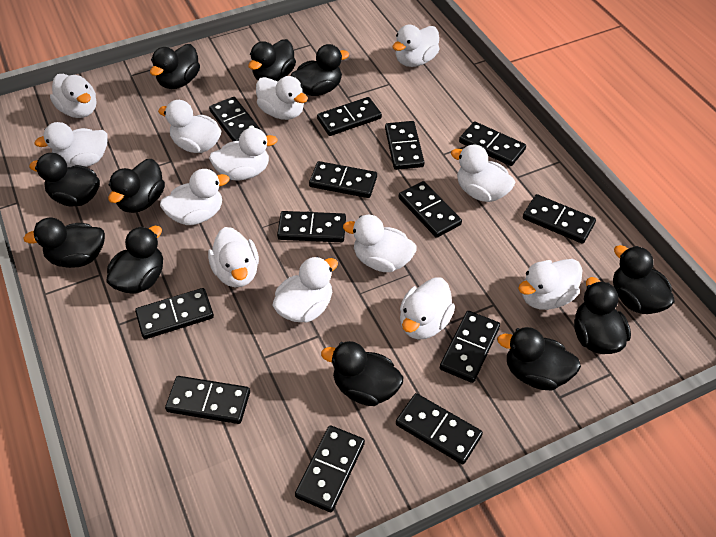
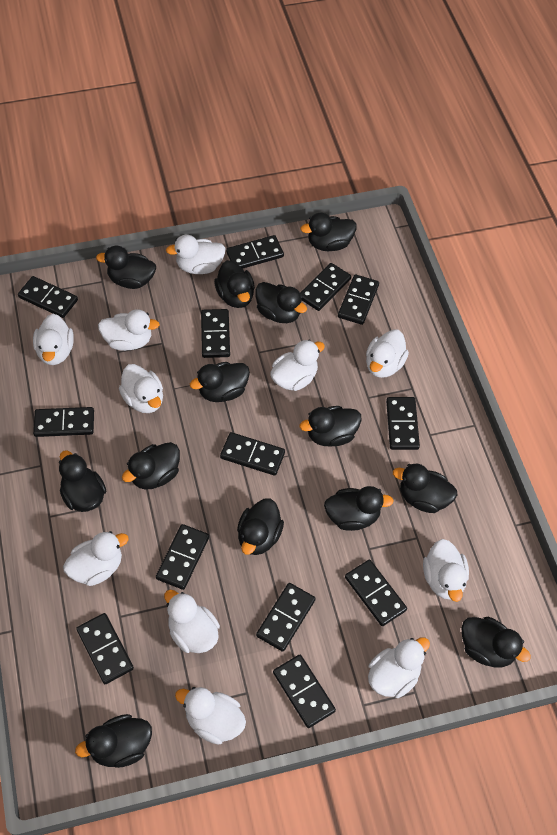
black duck: [23,218,105,268] [29,153,100,207] [107,226,163,294] [108,159,165,213] [150,44,200,89] [248,39,296,81] [290,44,349,96] [321,341,403,406] [497,327,581,390] [574,277,631,354] [613,245,675,314] = 11 -> [59,450,107,512] [75,714,152,768] [96,246,156,289] [122,442,180,490] [190,362,250,402] [214,260,255,308] [237,498,284,555] [255,282,307,323] [300,213,357,251] [300,406,362,447] [324,486,394,531] [393,464,457,513] [461,617,531,668] = 13
white duck: [34,122,108,167] [50,74,96,118] [158,100,221,153] [160,169,229,225] [208,227,259,287] [209,128,278,181] [256,76,308,120] [272,256,338,323] [343,215,416,272] [392,25,440,67] [400,277,455,340] [451,145,515,202] [518,259,582,310] = 13 -> [33,314,74,365] [63,531,129,586] [98,309,160,351] [119,364,163,413] [164,590,220,653] [166,235,226,274] [175,687,246,745] [270,340,325,391] [366,329,409,378] [368,637,430,698] [423,539,469,602] = 11

